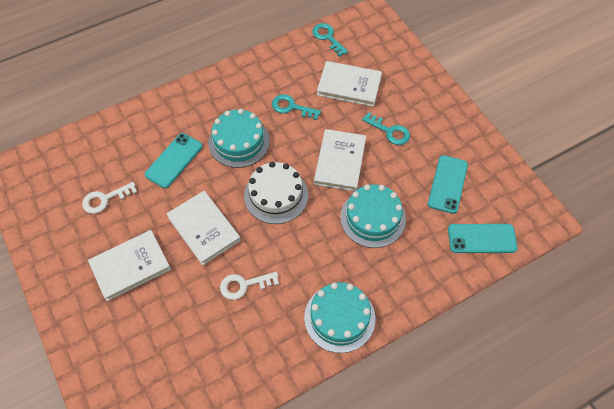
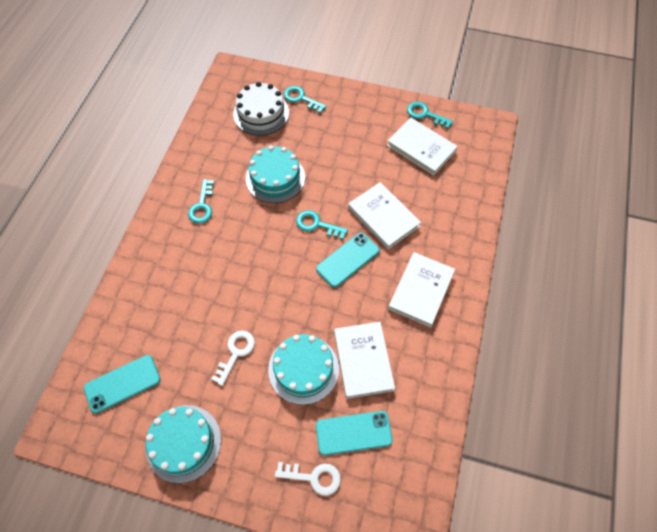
turquoise key: [272,94,321,120] [312,23,348,57] [362,112,410,145] = 3 -> [188,179,215,224] [284,86,327,113] [296,210,348,240] [407,102,453,129] = 4

